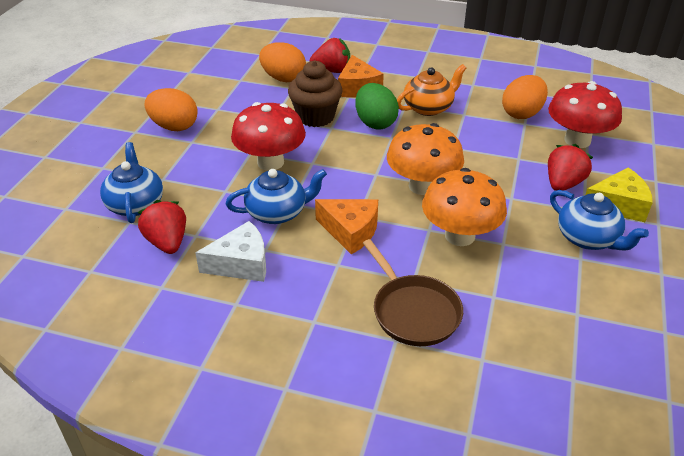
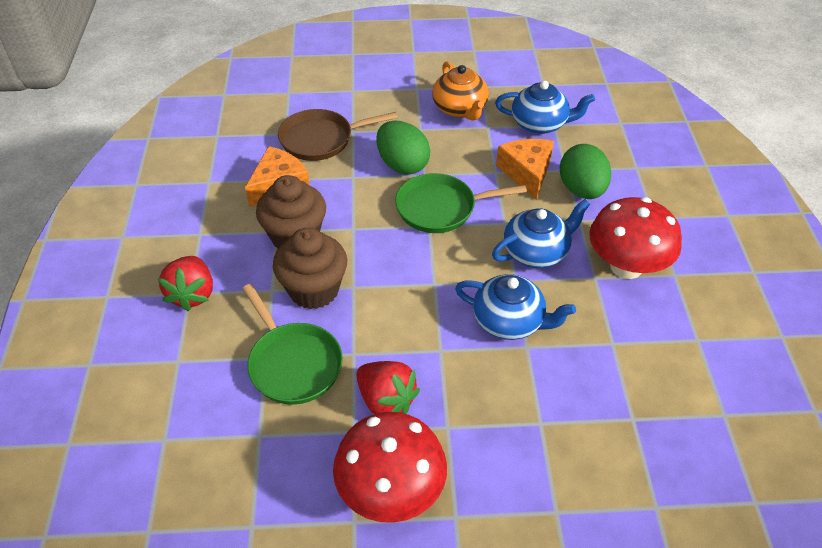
brown cupcake: [288,60,342,127] = 1 -> [256,175,326,249] [273,228,347,309] = 2
green egg: [355,83,399,130] = 1 -> [376,121,430,175] [560,144,611,199] = 2
green pan: none = 0 -> [242,284,343,405] [395,173,527,233] = 2
orange egg: [144,88,198,131] [259,42,306,82] [502,75,548,119] = 3 -> none = 0
orange mushroom: [387,123,464,195] [422,168,507,246] = 2 -> none = 0
red strawberry: [137,200,186,254] [310,38,350,73] [548,144,593,191] = 3 -> [158,256,213,311] [356,361,420,414] = 2
white cheese: [195,221,266,282] = 1 -> none = 0
yellow cheese: [586,167,653,222] = 1 -> none = 0

